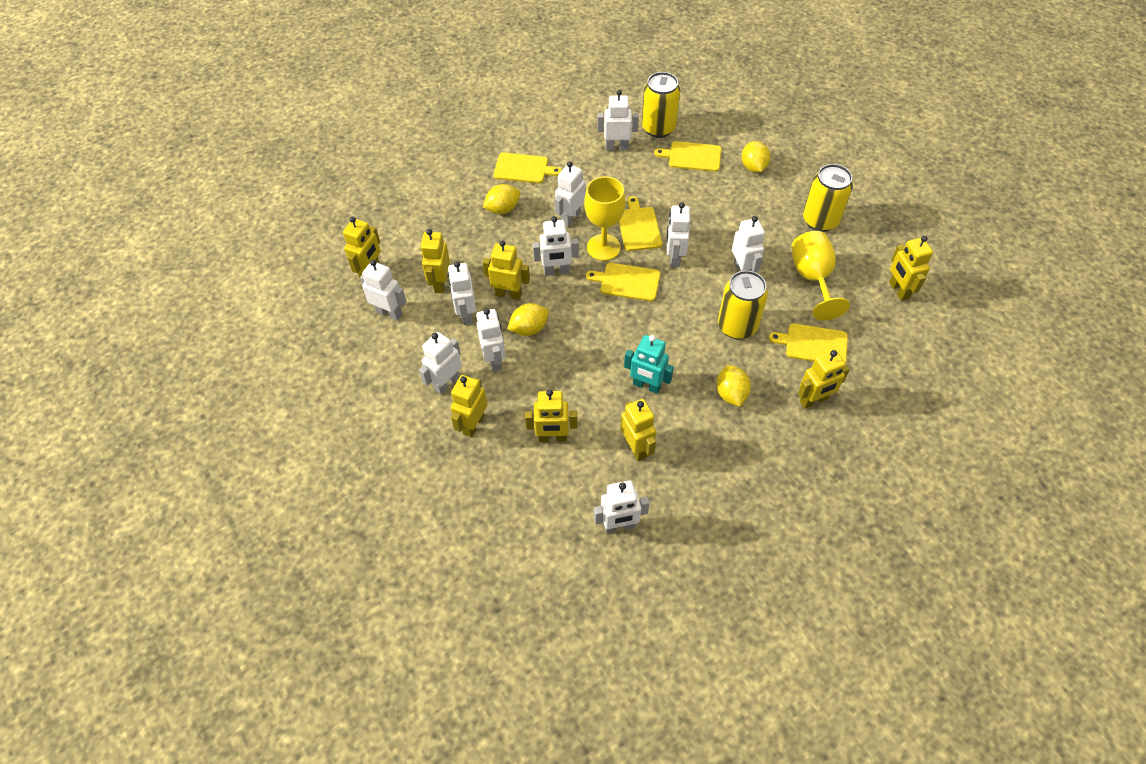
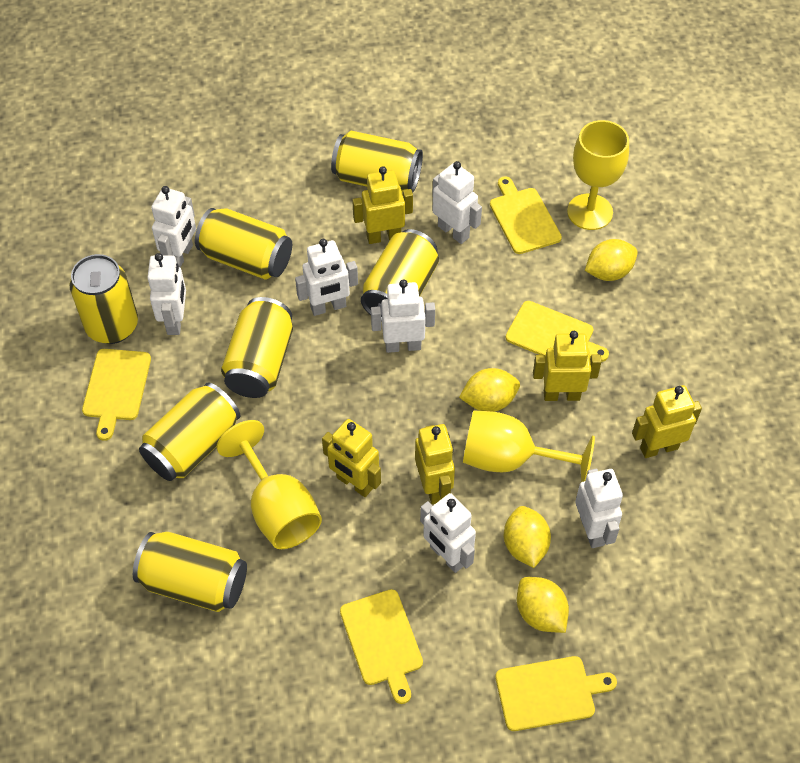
turquoise robot: [624,335,674,394] = 1 -> none = 0
white robot: [360,260,407,320] [419,332,462,394] [448,261,476,325] [476,308,506,371] [533,216,579,276] [555,161,586,227] [594,480,649,533] [597,90,639,151] [667,202,690,267] [732,216,765,272] = 10 -> [147,253,186,335] [151,186,196,267] [295,239,358,316] [371,279,435,353] [420,493,476,573] [432,161,482,244] [575,469,623,548] = 7
yellow can: [642,72,680,138] [718,270,768,339] [803,164,853,232] = 3 -> [70,254,138,344] [133,532,247,612] [139,382,240,481] [195,208,292,280] [221,297,293,398] [331,131,423,193] [361,229,439,321] = 7
yellow goblet: [584,176,626,261] [791,231,850,320] = 2 -> [217,420,322,549] [463,410,595,482] [567,120,629,230] = 3
yellow robot: [343,217,381,278] [420,229,450,293] [451,375,488,437] [483,240,530,300] [525,389,577,442] [620,399,656,461] [798,350,850,409] [889,236,933,301] = 8 -> [322,419,381,497] [352,166,413,244] [415,424,455,504] [533,331,602,401] [632,385,702,458] = 5

